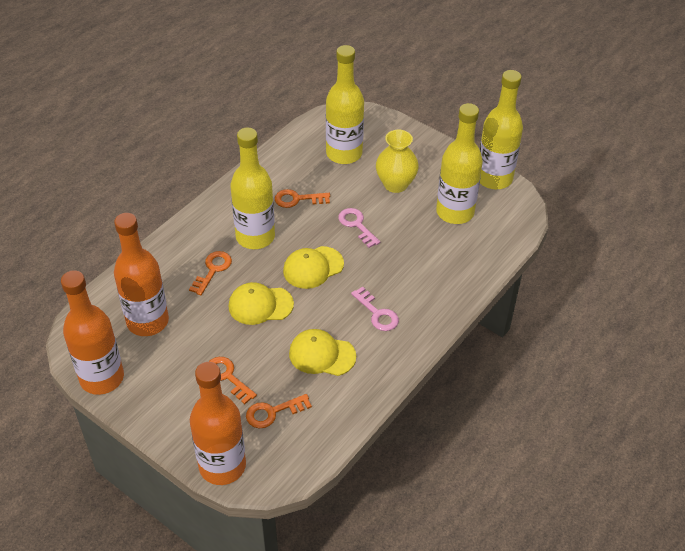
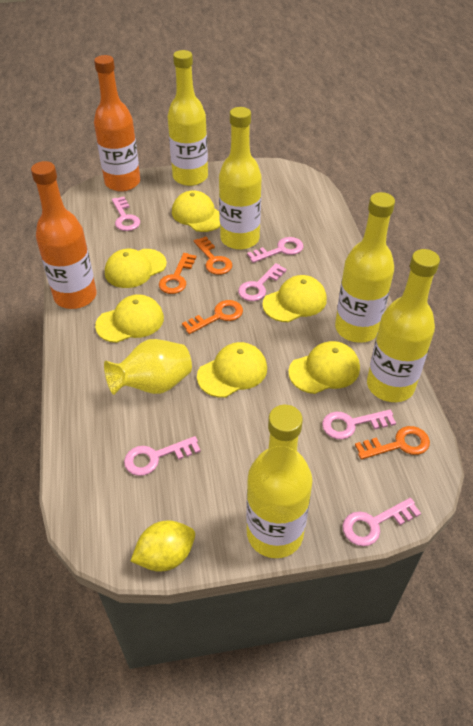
orange bottle: [61,270,124,395] [114,213,169,336] [190,362,246,485] = 3 -> [31,161,97,309] [94,55,140,192] = 2
pink key: [338,208,380,248] [351,286,399,331] = 2 -> [112,197,140,231] [124,436,201,476] [238,263,287,301] [247,237,303,263] [322,410,396,439] [343,498,421,546] = 6
yellow bottle: [230,128,275,249] [326,45,364,164] [436,103,483,224] [480,70,523,190] = 4 -> [168,50,208,186] [219,107,262,250] [246,405,313,558] [335,192,395,343] [367,249,440,402] = 5
yellow cap: [228,282,294,325] [283,246,344,289] [289,329,356,376] = 3 -> [95,294,164,343] [105,249,167,288] [172,190,220,232] [197,342,267,398] [263,275,327,322] [288,341,360,394] = 6
yellow lemon: none = 0 -> [131,520,195,572] = 1

